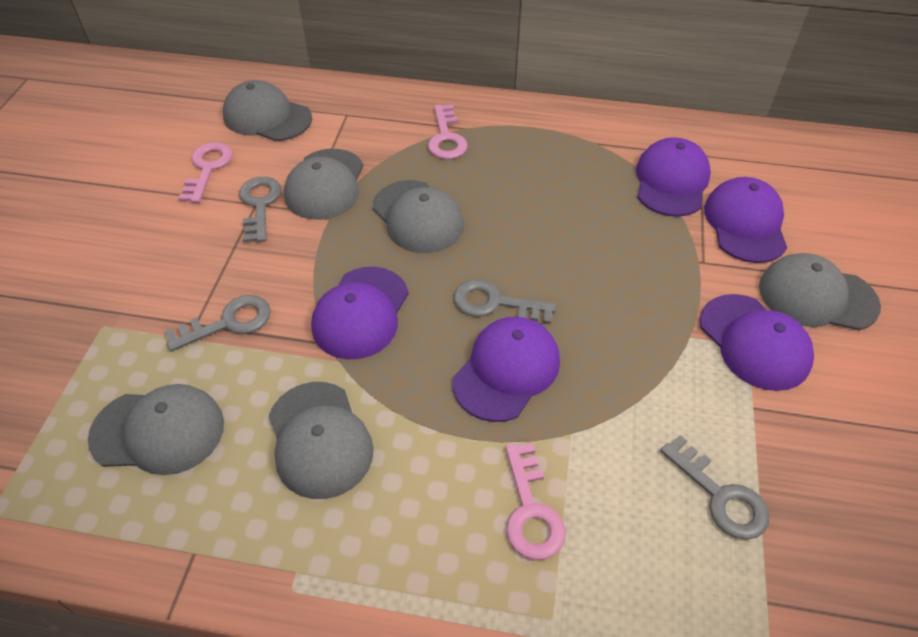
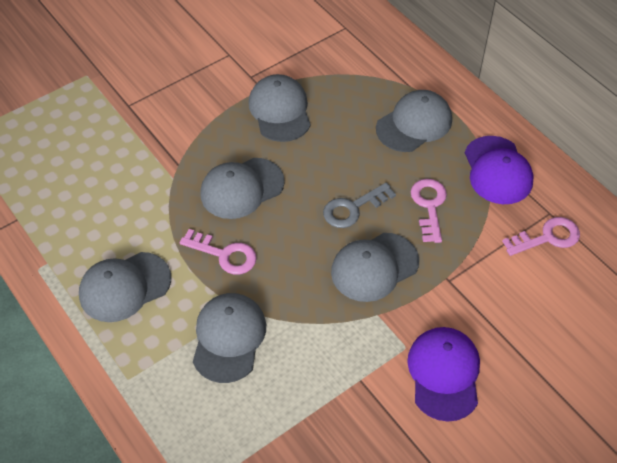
grey key: [164,295,271,351] [239,177,281,243] [454,279,556,324] [660,435,769,540] = 4 -> [323,182,396,228] = 1
purple cap: [311,267,409,359] [452,317,560,422] [636,137,711,217] [700,294,814,391] [704,177,787,263] = 5 -> [407,327,480,422] [465,136,534,204] = 2

